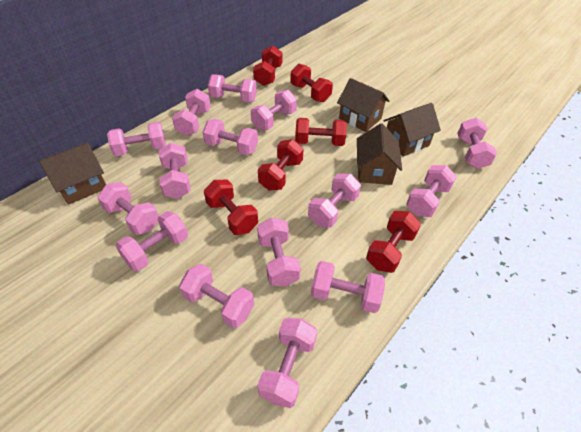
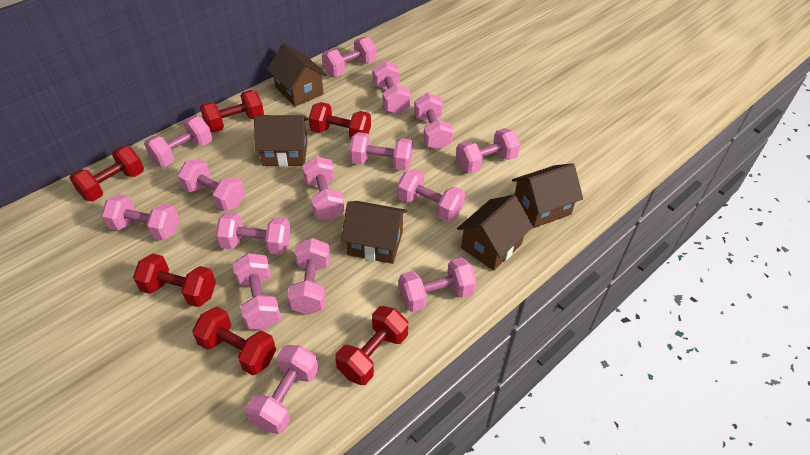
brown house: [39,143,106,205] [337,78,389,132] [357,123,402,185] [383,103,441,157] = 4 -> [254,115,308,167] [267,44,327,107] [341,201,407,264] [457,195,533,271] [512,163,583,228] = 5

